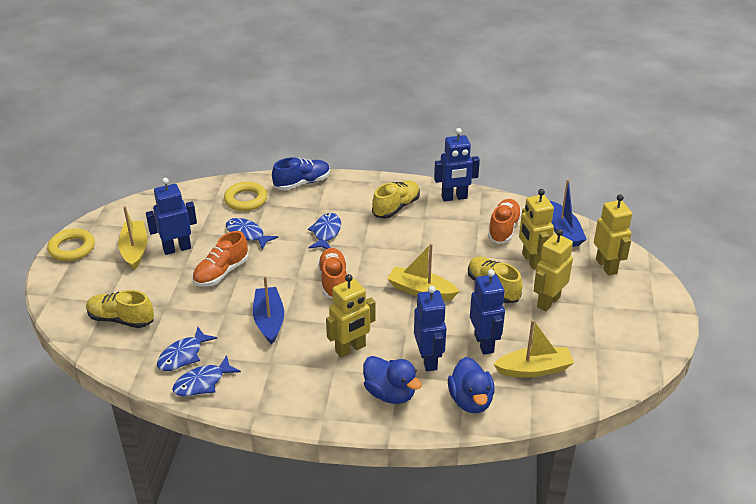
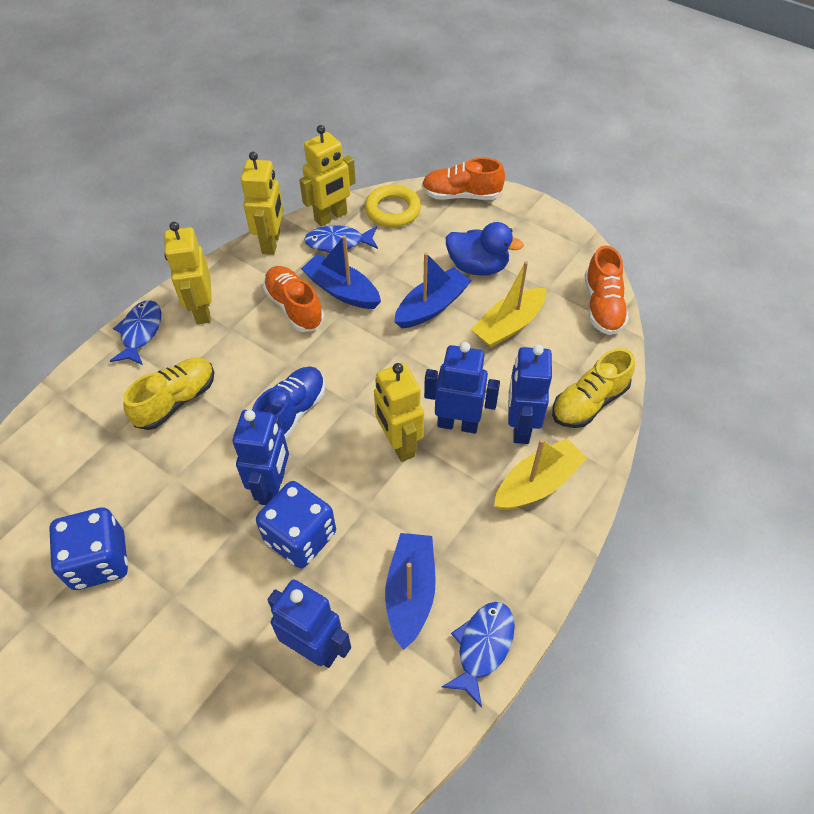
blue boat: [253,276,284,344] [550,179,587,247] = 2 -> [301,235,381,309] [385,533,436,650] [394,252,471,328] = 3
blue dice: none = 0 -> [49,508,128,590] [256,481,336,568] = 2
blue duck: [363,356,422,404] [448,357,495,413] = 2 -> [446,222,524,276] = 1
blue fish: [157,327,217,371] [172,355,241,397] [226,218,278,249] [308,213,341,249] = 4 -> [110,300,161,365] [304,225,378,253] [442,602,515,708] = 3
yellow boat: [118,206,148,270] [387,243,460,300] [493,319,574,378] = 3 -> [471,261,546,348] [494,438,587,510] = 2
yellow ring: [47,228,95,261] [224,182,267,211] = 2 -> [365,185,421,227] = 1
yellow shoe: [86,290,154,328] [372,180,420,219] [468,256,523,303] = 3 -> [123,358,214,430] [552,348,635,428] = 2

